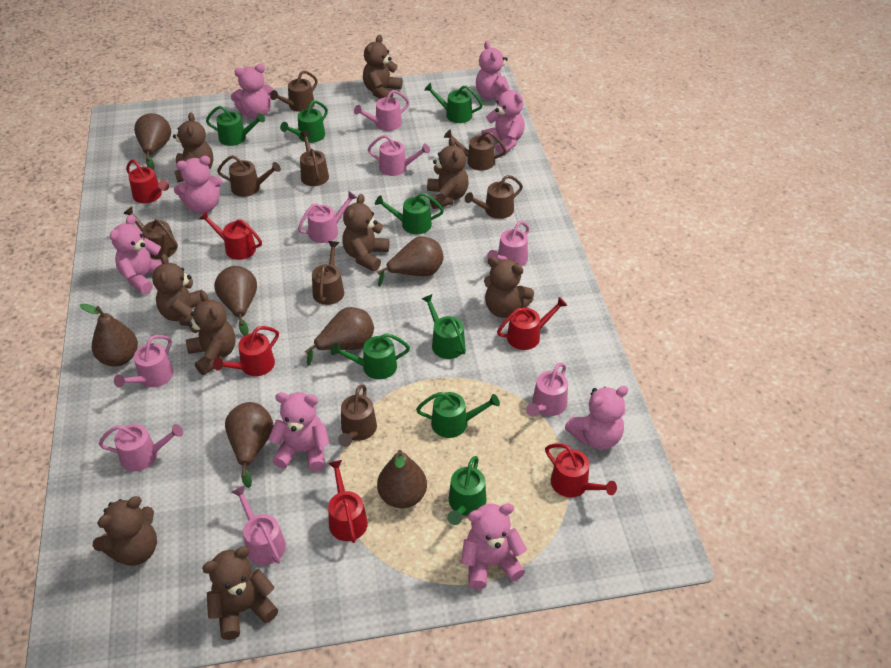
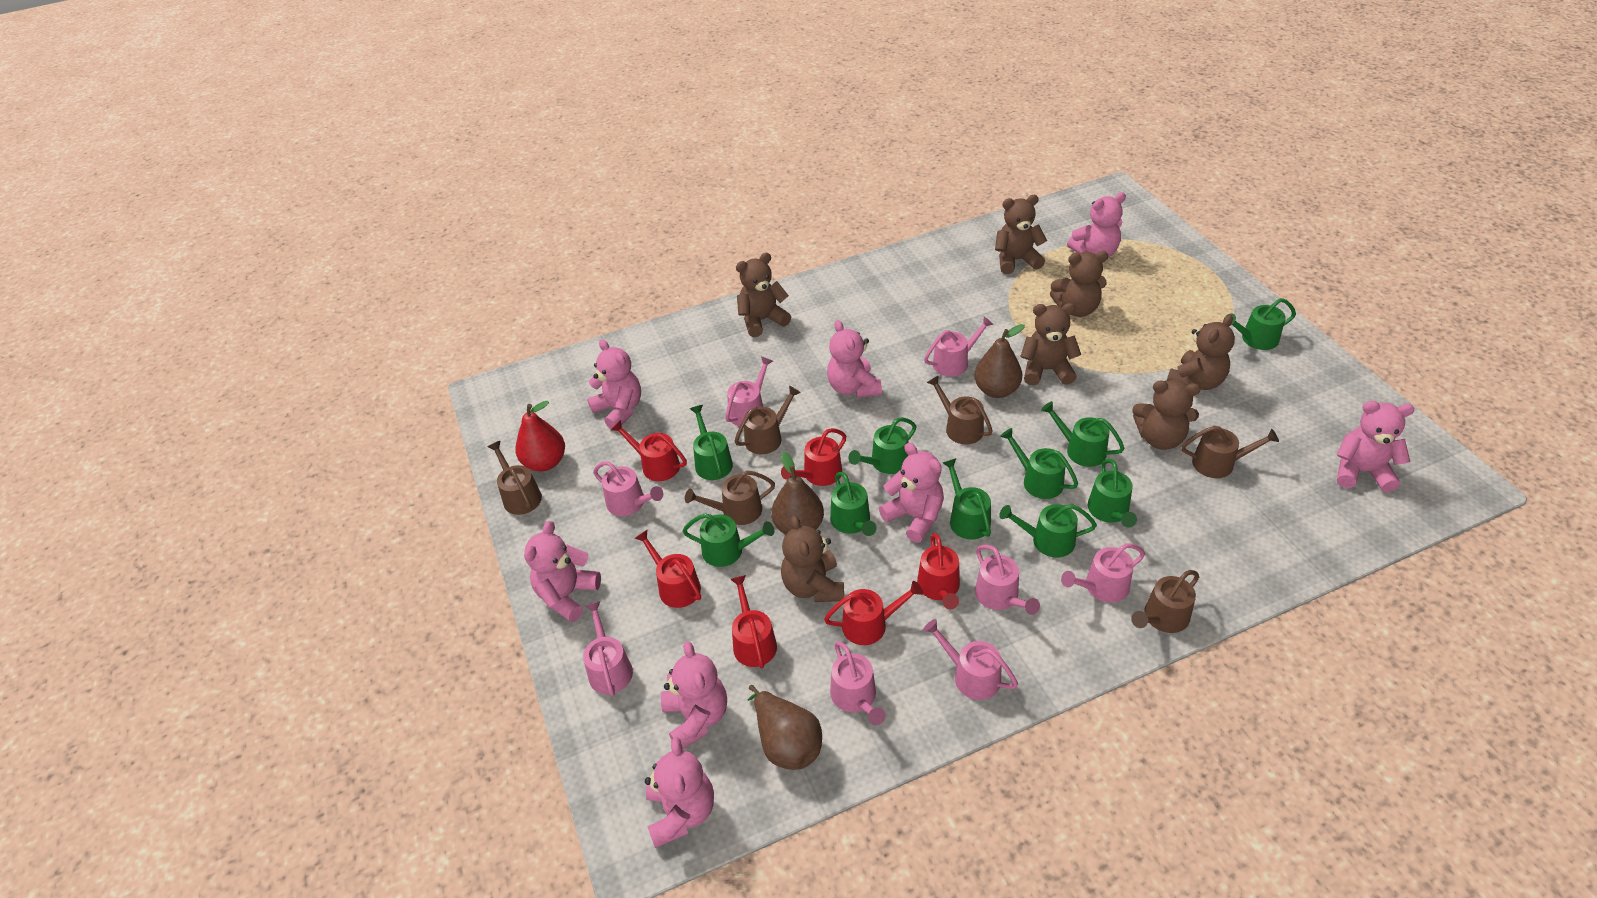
brown pear: [80,304,138,366] [134,113,171,170] [214,266,257,336] [225,402,273,488] [305,307,374,366] [377,236,444,286] [377,450,427,508] = 7 -> [748,685,822,770] [771,452,824,535] [974,324,1025,398] = 3
brown teddy bear: [93,496,157,566] [152,254,202,326] [173,112,213,183] [186,291,235,375] [202,547,278,640] [342,194,389,271] [363,35,402,99] [427,137,469,209] [484,257,534,318] = 9 -> [736,253,791,337] [781,515,844,602] [995,195,1047,274] [1020,303,1081,386] [1050,251,1108,317] [1132,380,1201,450] [1167,314,1235,390] = 7
brown watering can: [123,207,178,259] [217,155,281,197] [270,70,318,112] [300,131,329,186] [312,241,344,305] [338,384,377,447] [444,129,507,171] [465,175,523,219] = 8 -> [488,441,542,515] [685,471,775,525] [735,386,801,454] [927,375,993,444] [1131,570,1199,633] [1181,426,1279,478] = 6
green watering can: [206,106,265,146] [280,100,328,143] [331,333,410,379] [375,193,444,234] [416,392,500,438] [422,294,466,359] [424,83,483,123] [447,456,487,525] = 8 -> [683,513,774,567] [690,405,733,480] [830,472,877,536] [848,417,917,474] [943,458,991,540] [999,504,1097,558] [1000,428,1078,499] [1041,401,1125,467] [1088,459,1137,527] [1225,298,1296,350] = 10
red pear: none = 0 -> [515,401,565,471] = 1

